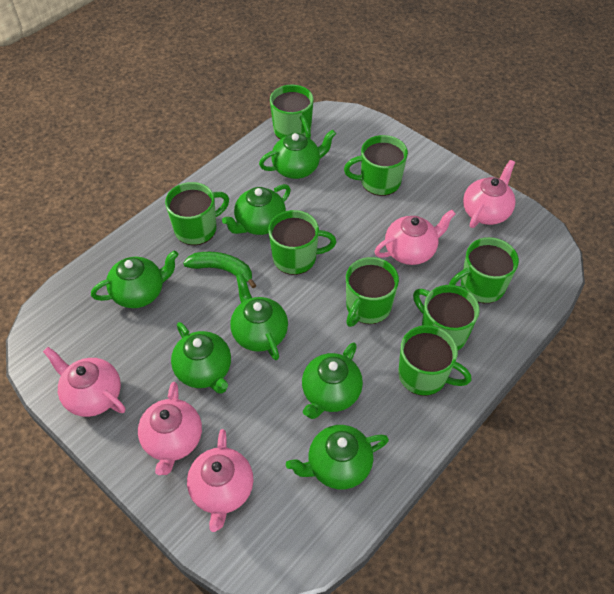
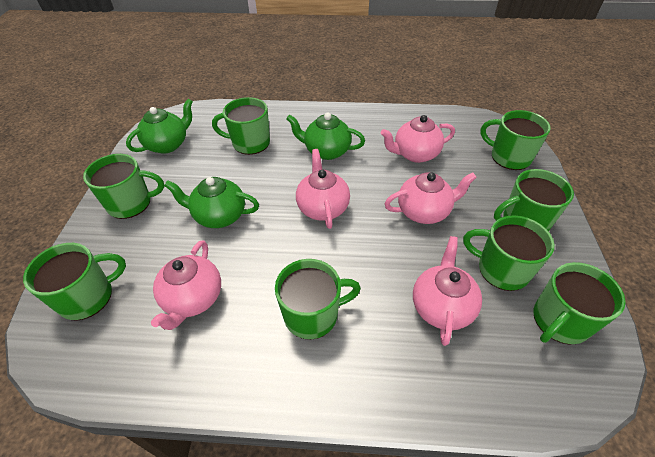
green banana: [183,252,257,288] = 1 -> none = 0
green teapot: [91,251,179,308] [171,322,231,394] [222,184,291,235] [230,274,288,360] [259,130,336,179] [286,425,389,489] [302,343,363,419] = 7 -> [126,99,193,154] [164,177,259,228] [286,113,365,160] = 3

